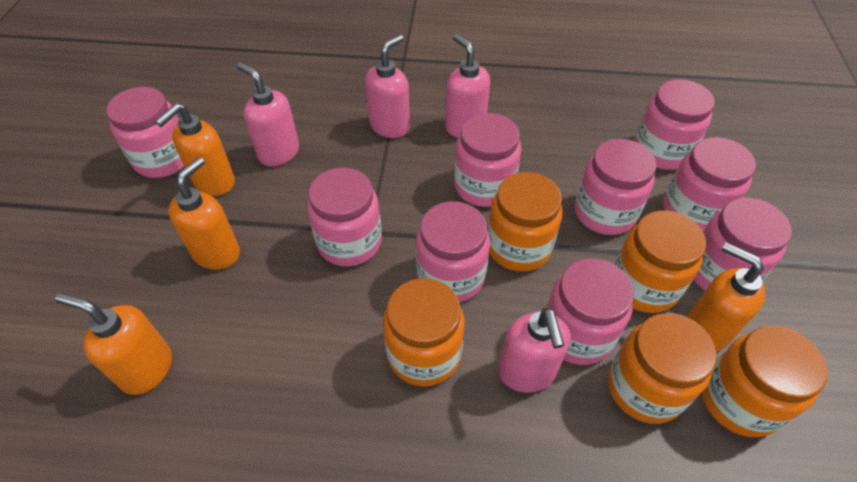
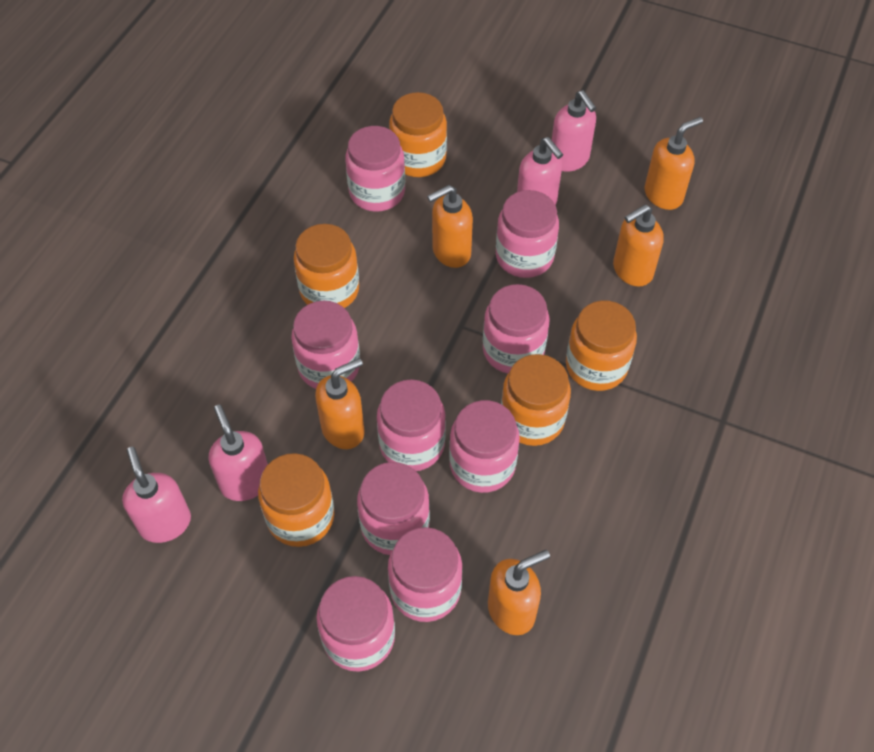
orange soap dispenser: [55,293,172,395] [155,103,235,196] [168,157,240,270] [687,242,765,352] = 4 -> [315,358,365,449] [427,185,473,268] [488,550,550,635] [613,204,664,286] [645,117,703,210] = 5

